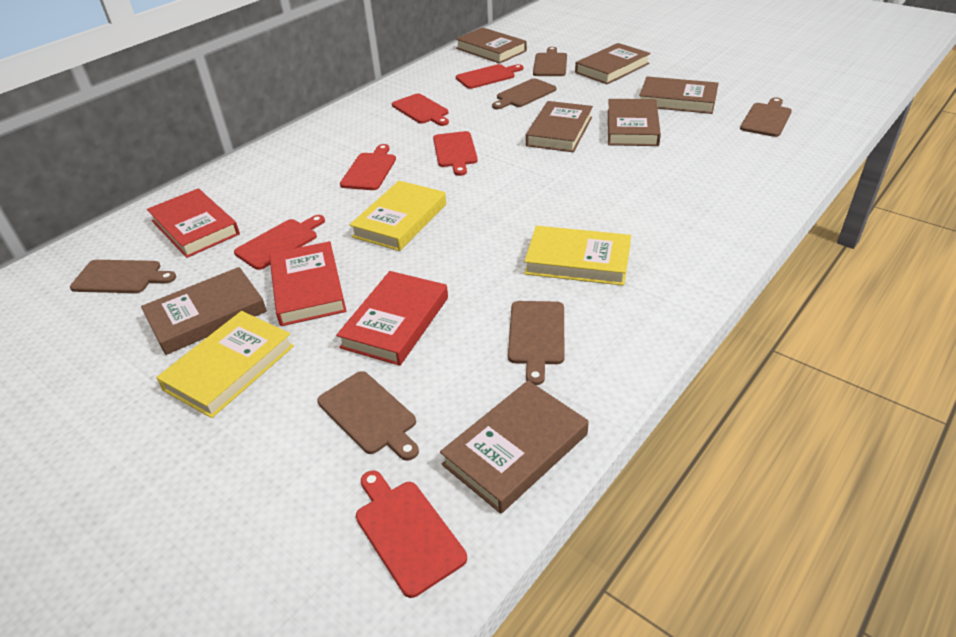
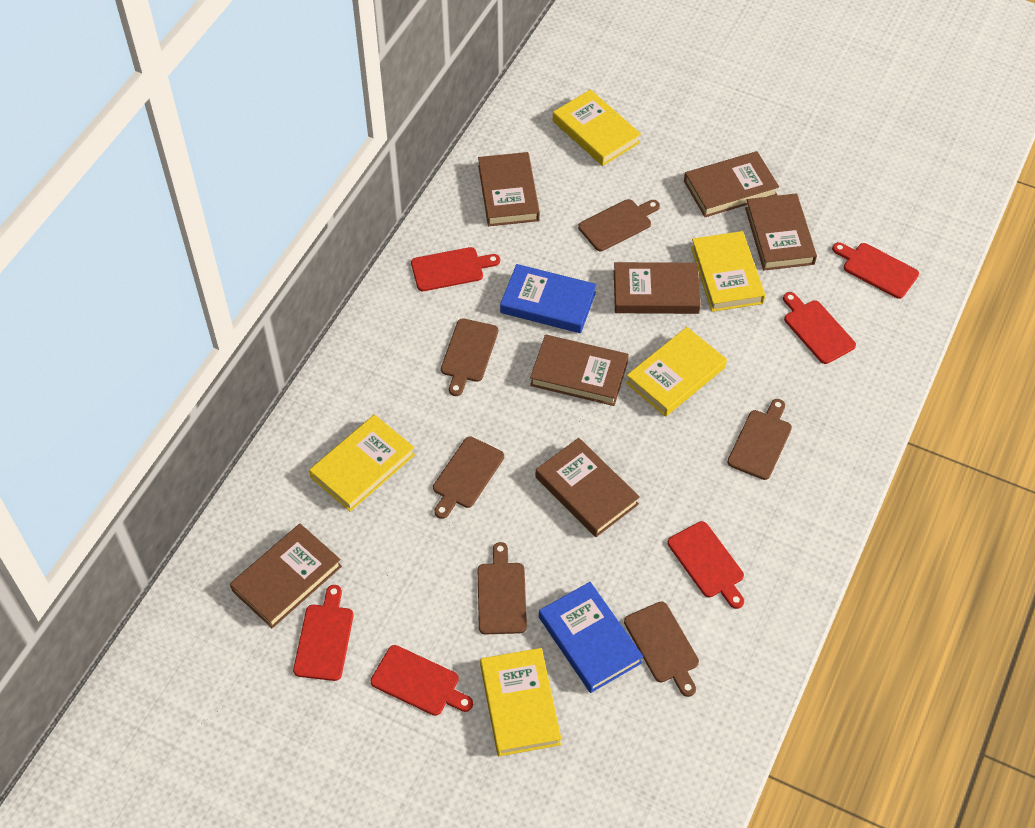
blue book: none = 0 -> [500,264,597,333] [539,582,643,693] = 2
red book: [147,188,240,258] [269,241,346,326] [336,271,448,366] = 3 -> none = 0
yellow book: [156,311,294,418] [350,181,446,251] [524,226,631,286] = 3 -> [309,414,415,512] [480,648,561,756] [553,89,641,166] [626,327,727,417] [691,231,765,312] = 5

